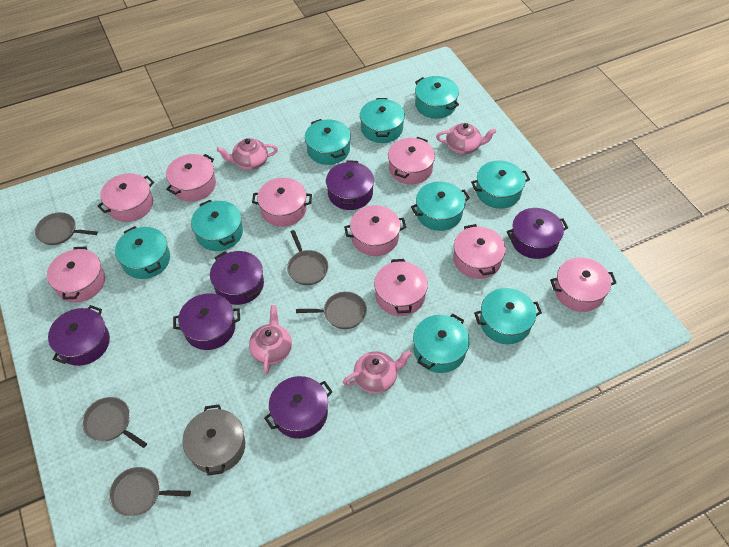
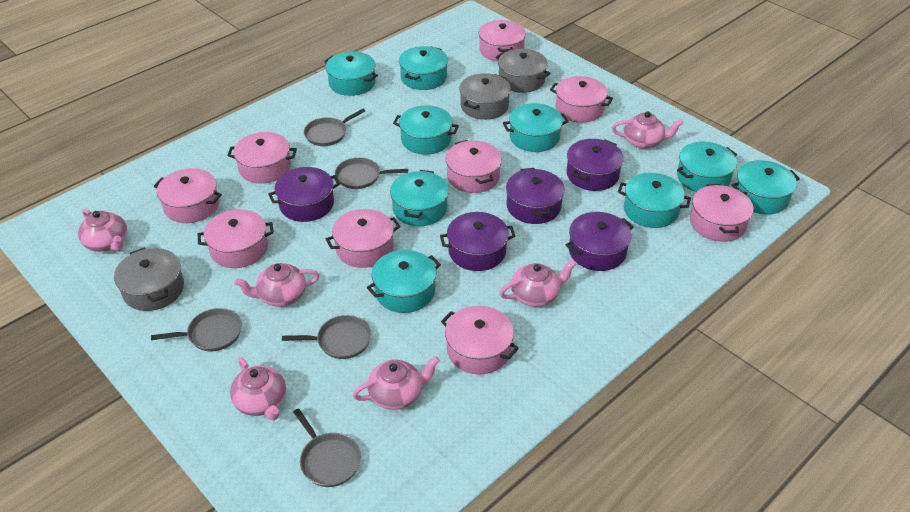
grey pot: [182,404,245,476] = 1 -> [114,247,184,311] [459,73,511,120] [495,49,551,93] = 3
pink teapot: [217,138,278,170] [249,305,292,374] [343,350,412,393] [436,123,496,154] = 4 -> [78,208,127,252] [230,357,286,420] [234,263,320,307] [353,356,440,410] [499,260,576,307] [612,111,683,149] = 6
purple pot: [48,305,110,366] [173,293,240,350] [210,251,264,305] [264,376,333,439] [326,160,374,210] [507,208,568,259] = 6 -> [268,167,340,222] [440,212,516,271] [506,168,565,224] [566,139,624,191] [566,212,633,271] = 5

